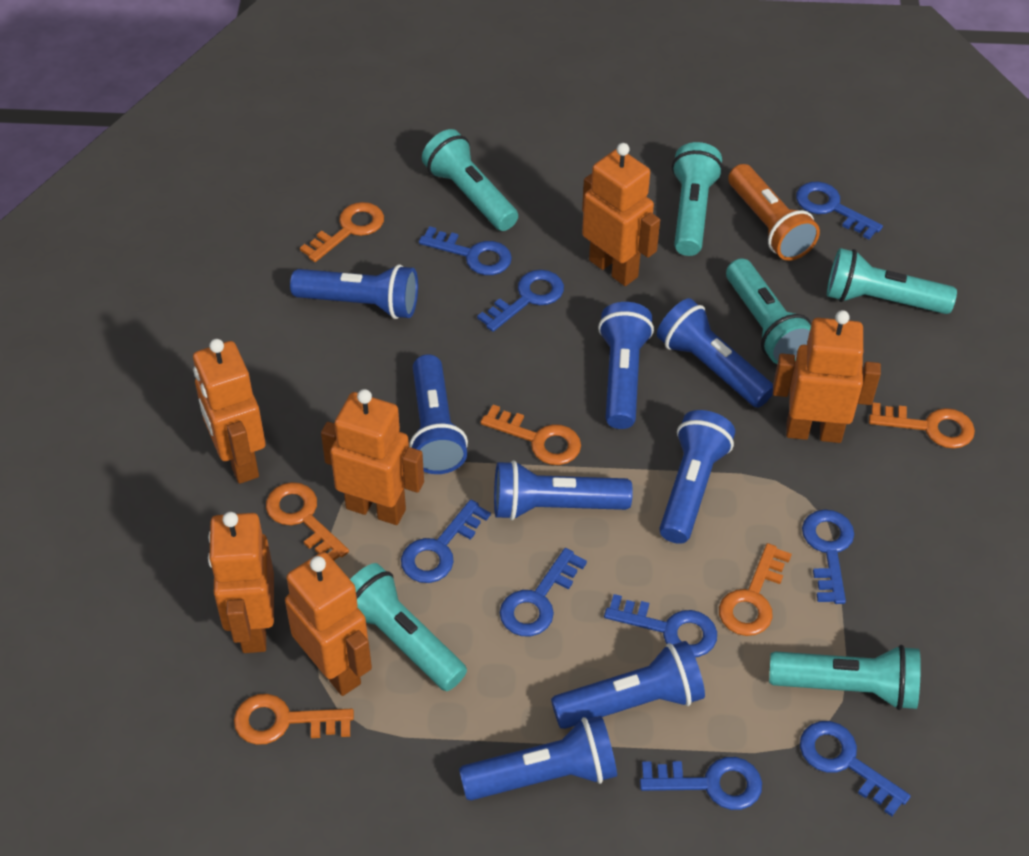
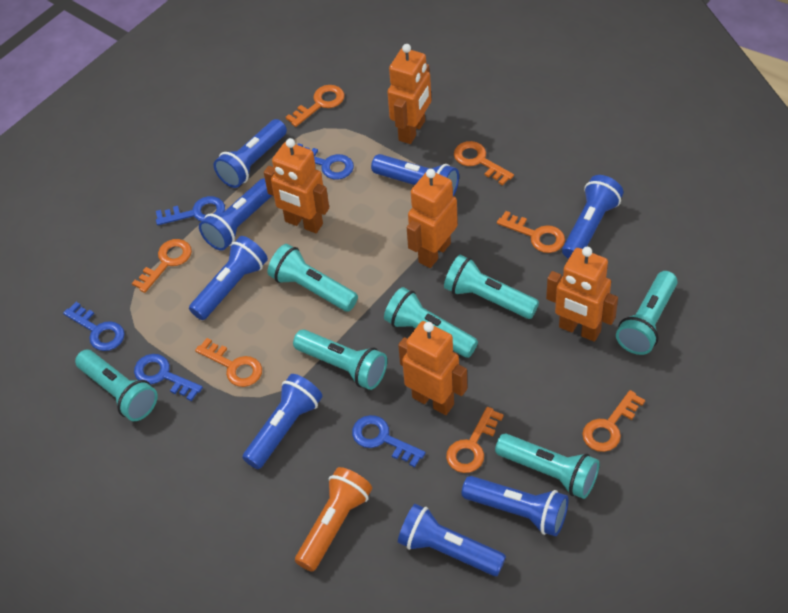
blue key: [401,499,491,583] [419,226,512,275] [477,270,564,332] [500,548,587,636] [604,594,717,657] [640,757,762,810] [796,182,883,240] [800,721,911,816] [802,510,854,604] = 9 -> [63,302,125,351] [134,354,203,401] [156,196,225,225] [297,143,354,180] [352,415,426,467] = 5
orange key: [234,694,354,745] [266,482,349,560] [300,202,384,262] [481,405,581,465] [719,543,792,636] [869,402,975,449] = 6 -> [132,239,192,293] [195,338,262,387] [286,85,345,127] [446,407,504,473] [454,141,514,185] [497,211,565,253] [582,390,645,452] = 7
orange robot: [193,339,266,484] [208,512,274,653] [285,552,372,696] [321,389,424,525] [582,143,660,286] [773,310,881,443] = 6 -> [264,138,329,233] [387,44,431,144] [398,321,467,415] [407,169,458,268] [546,247,618,342] = 5
turquoise flashlight: [350,563,467,691] [422,129,518,231] [672,142,723,256] [726,258,811,364] [769,645,921,710] [827,248,957,314] = 6 -> [75,350,158,421] [268,244,358,312] [293,329,387,390] [384,287,478,358] [444,255,539,319] [495,434,600,499] [616,271,677,355] = 7

